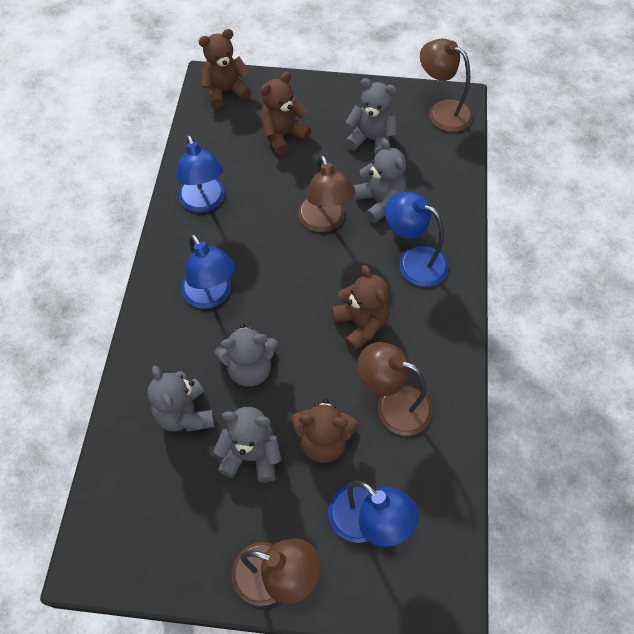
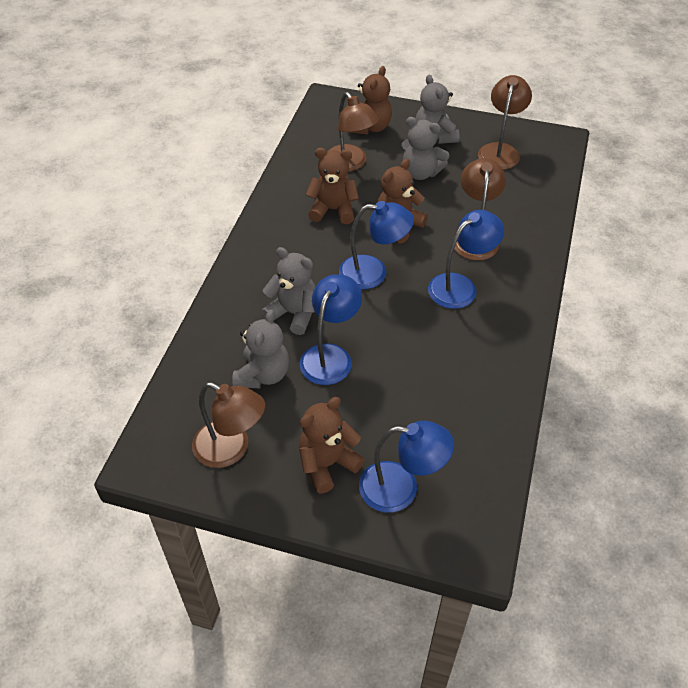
grey teddy bear: [147,365,215,432] [213,407,282,483] [215,324,279,387] [345,78,397,155] [353,138,406,223] = 5 -> [232,310,289,388] [261,247,315,335] [401,117,450,180] [416,75,460,144] = 4

